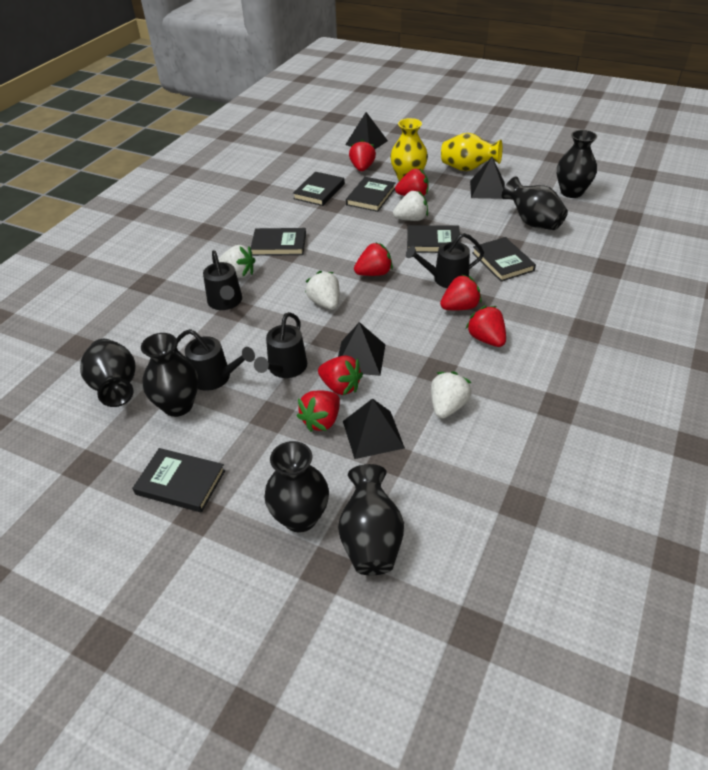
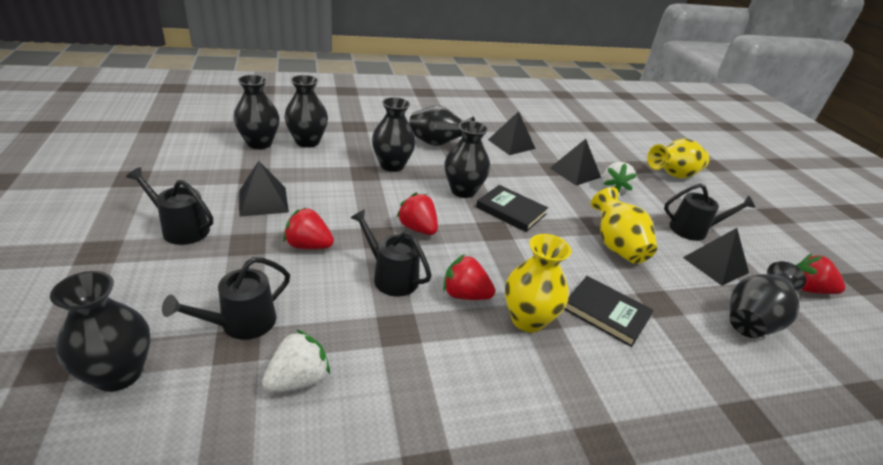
black book: [132,448,225,512] [251,228,306,256] [293,172,345,206] [346,177,396,212] [407,225,461,253] [472,237,536,282] = 6 -> [476,185,548,232] [564,276,654,347] = 2
black vase: [80,339,136,407] [141,333,198,417] [264,441,329,532] [338,464,404,575] [502,176,568,230] [557,130,597,198] = 6 -> [50,271,151,392] [233,75,280,149] [284,75,328,148] [372,97,416,172] [409,105,475,146] [445,121,490,198] [730,261,806,338] = 7
red strawberry: [297,390,340,432] [318,355,363,395] [349,139,376,171] [354,242,393,276] [395,169,429,196] [440,275,482,310] [466,306,506,347] = 7 -> [283,207,334,249] [397,192,438,235] [443,254,495,300] [796,254,845,294] = 4
white strawberry: [218,245,255,278] [305,271,339,310] [393,191,428,221] [431,371,471,418] = 4 -> [262,329,330,393] [603,162,637,193] = 2
yellow vase: [390,118,428,181] [441,133,502,171] = 2 -> [505,234,571,333] [591,187,657,264] [647,139,710,178] = 3

